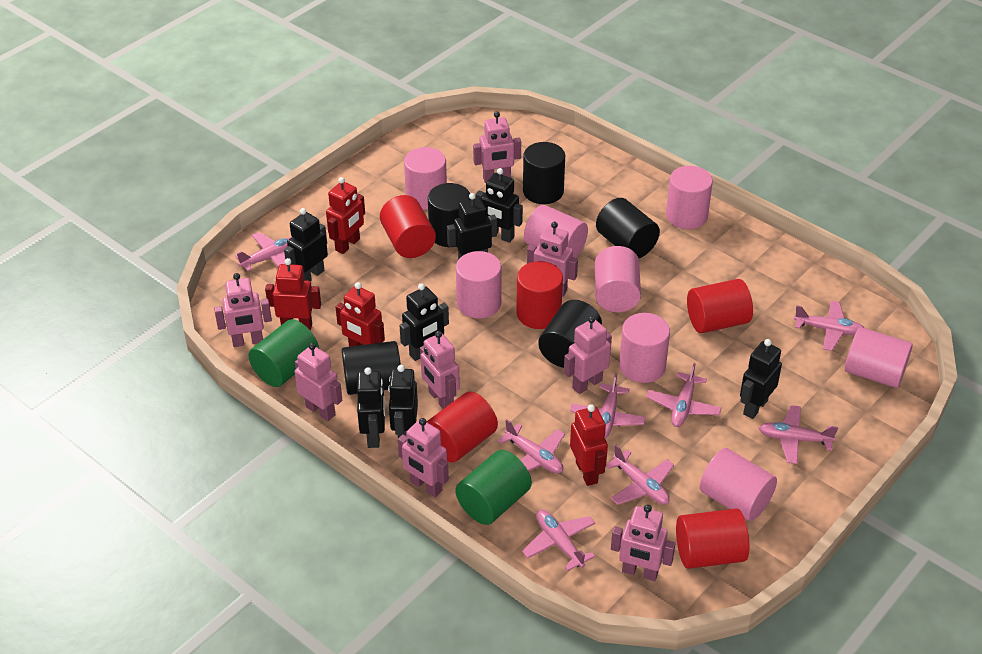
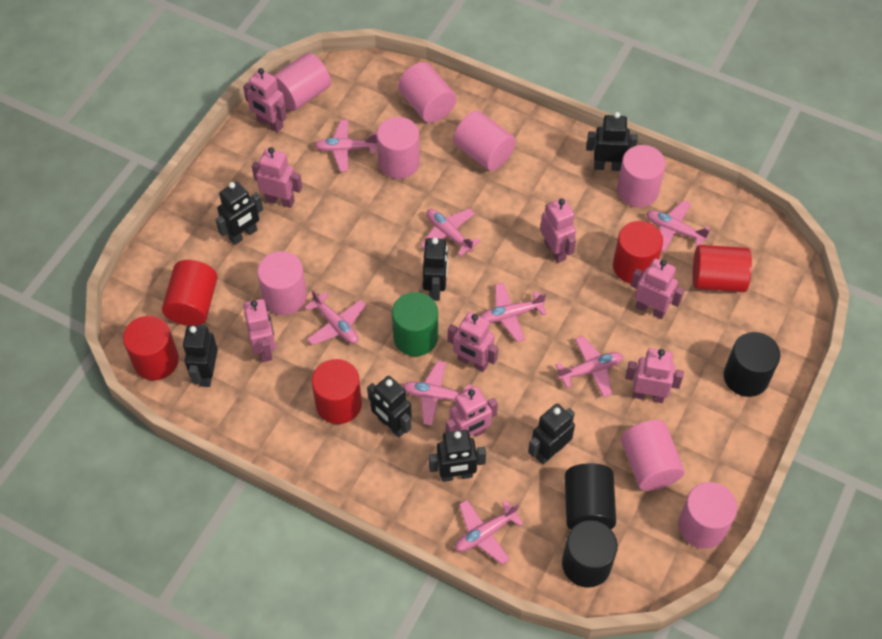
black cylinder: [342,341,401,395] [428,183,471,247] [523,142,565,204] [538,300,602,368] [596,198,660,258] = 5 -> [562,521,618,588] [565,463,616,530] [724,332,780,397] = 3
green cylinder: [248,319,319,387] [455,450,532,525] = 2 -> [392,292,438,356] = 1
red robot: [265,258,321,331] [326,177,365,254] [336,282,385,347] [570,404,608,486] = 4 -> none = 0

